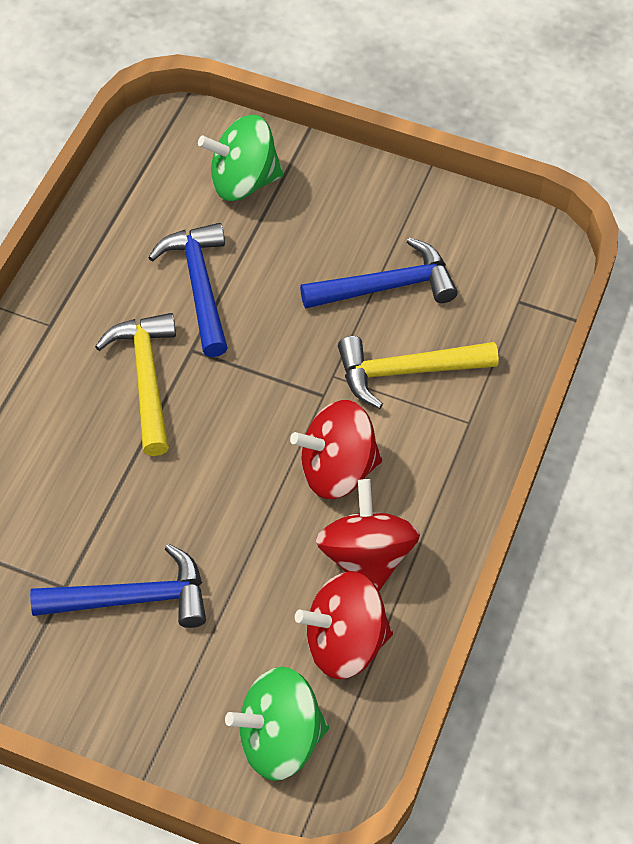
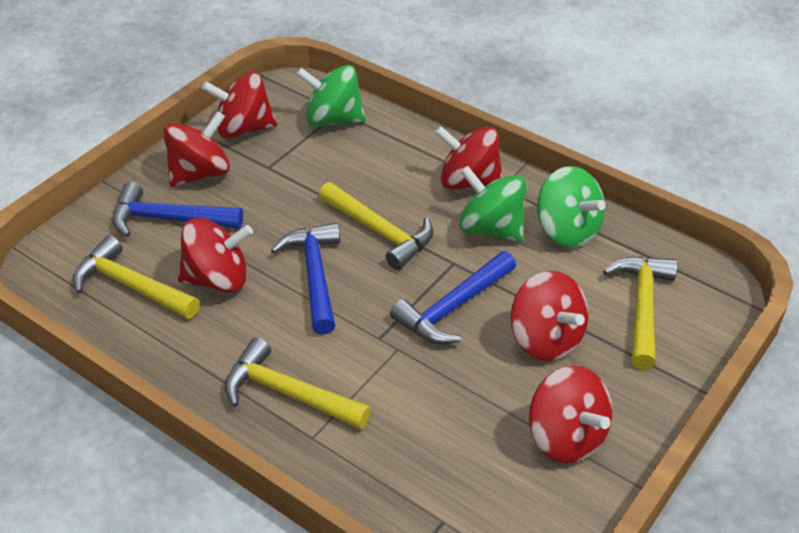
green spinning top: [198,115,284,201] [225,667,329,781] = 2 -> [296,65,366,127] [459,166,526,242] [537,166,605,248] = 3
red spinning top: [290,400,382,499] [295,571,393,679] [316,479,420,591] = 3 -> [163,111,230,187] [178,218,253,292] [202,72,277,138] [435,126,503,189] [511,271,588,361] [529,365,612,464] = 6
yellow hammer: [95,313,176,456] [338,336,499,409] = 2 -> [73,235,200,319] [225,337,371,430] [319,182,433,270] [603,256,677,370] = 4

